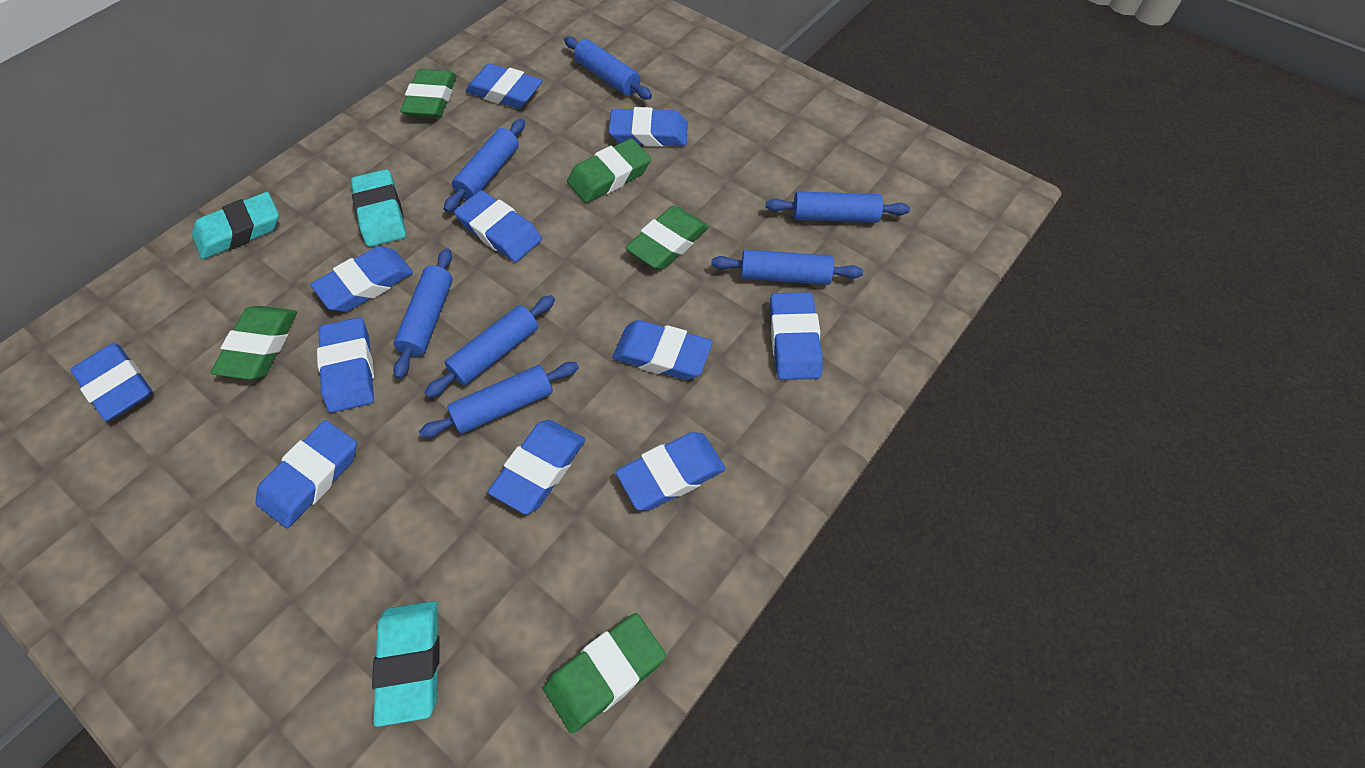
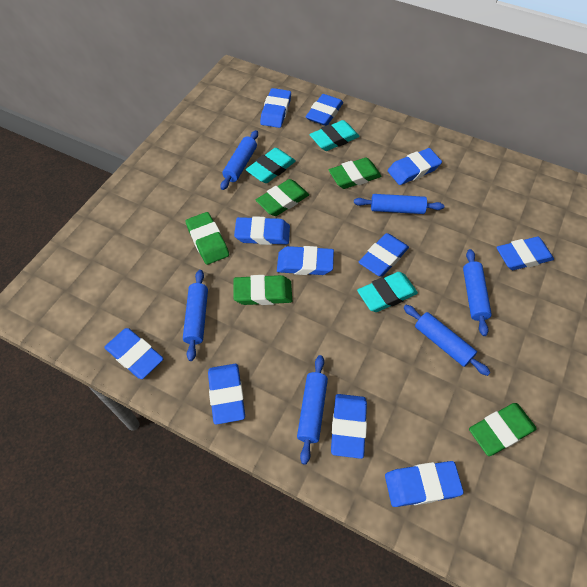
blue rolling pin: [393,248,453,379] [419,362,579,438] [425,295,555,398] [444,119,525,212] [564,36,652,100] [711,250,863,285] [766,191,910,223] = 7 -> [183,270,208,361] [221,130,258,190] [297,355,328,465] [354,194,444,214] [404,305,491,376] [463,249,492,336] = 6

